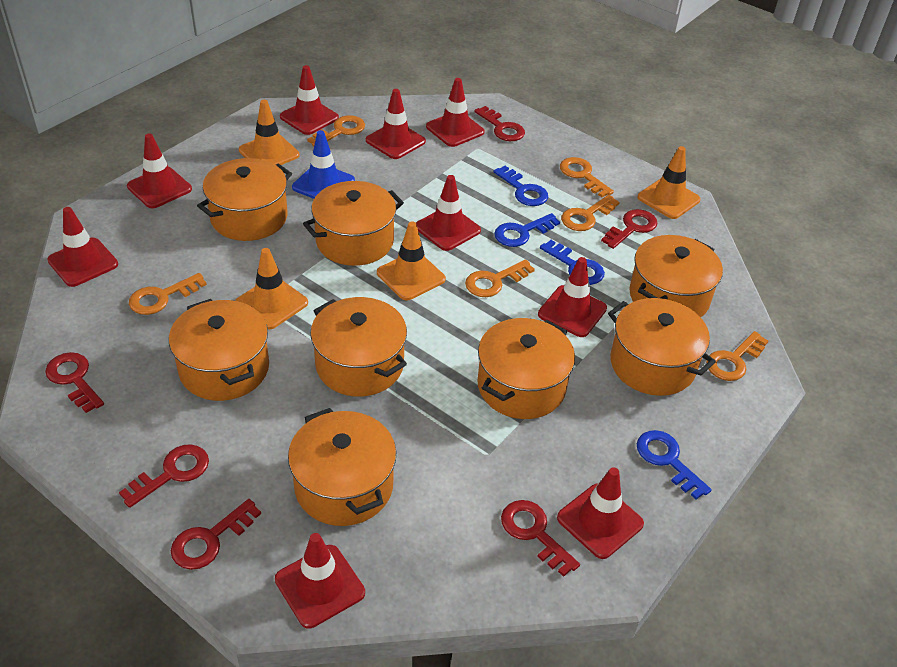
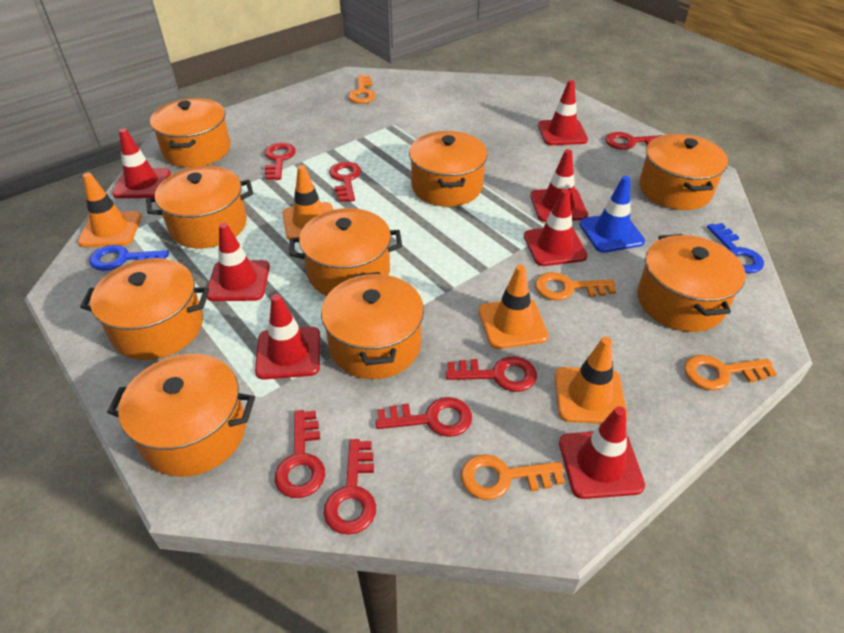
blue key: [494,166,548,206] [494,213,560,247] [540,240,605,285] [637,430,712,499] = 4 -> [89,245,169,271] [707,223,764,273] = 2
orange key: [129,273,207,315] [307,115,365,146] [465,259,535,297] [560,157,614,197] [561,195,620,231] [706,331,768,381] = 6 -> [348,75,376,104] [461,454,565,500] [535,272,616,300] [684,355,777,390] = 4
orange pot: [169,299,269,401] [197,158,292,241] [288,408,396,526] [303,181,404,266] [310,297,407,397] [477,318,575,419] [608,298,716,396] [629,235,723,317] = 8 -> [80,258,209,360] [107,354,255,477] [146,166,253,249] [150,98,231,168] [289,208,402,296] [321,272,424,379] [409,131,488,207] [637,234,746,332] [639,134,728,210] = 9
red key: [45,352,104,413] [119,444,209,508] [171,499,261,570] [474,106,525,141] [501,500,580,577] [601,209,658,249] = 6 -> [265,143,296,180] [275,410,325,498] [324,439,376,535] [329,162,361,202] [376,397,472,437] [446,356,537,392] [605,132,660,150] = 7
red traffic cone: [47,207,118,287] [127,133,192,208] [275,533,365,628] [280,65,339,135] [366,89,426,159] [416,175,481,251] [426,78,485,147] [538,257,607,337] [557,467,644,559] = 9 -> [112,128,171,198] [207,223,270,301] [255,294,320,379] [524,189,588,266] [530,149,588,222] [538,80,588,145] [559,406,645,499] = 7

